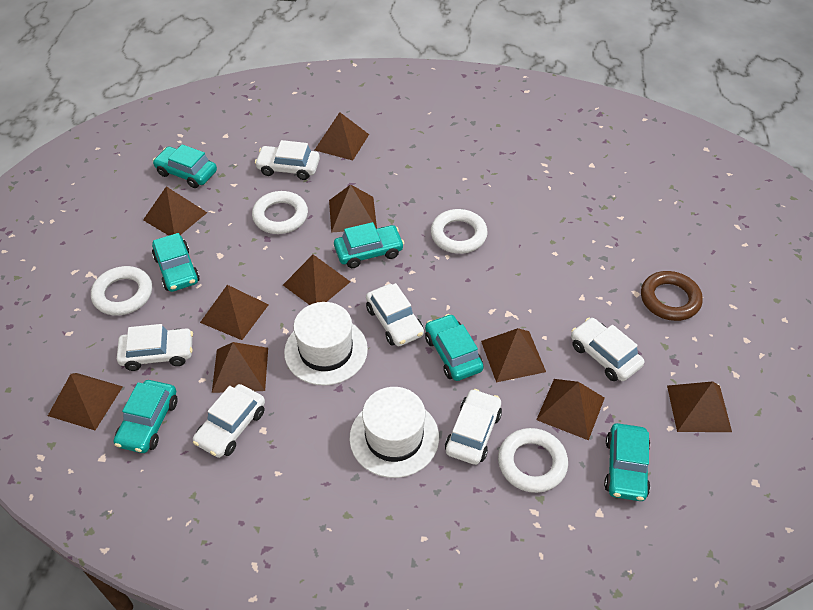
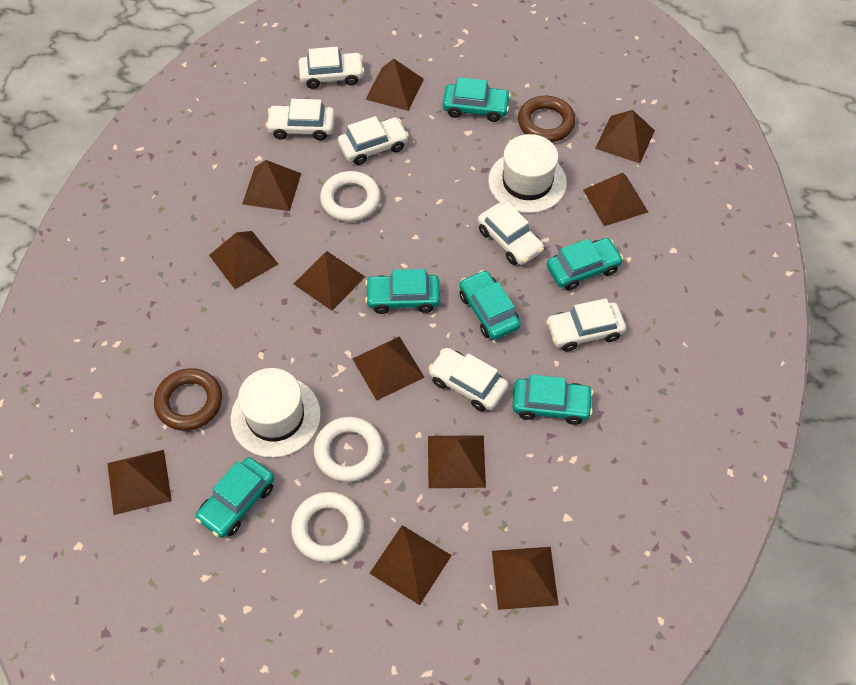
brown pyramid: [48,373,123,430] [143,186,207,235] [200,285,269,340] [212,342,268,393] [283,255,350,305] [315,112,369,160] [329,184,377,233] [481,328,546,382] [536,379,605,440] [667,381,732,432] = 10 -> [107,450,172,515] [209,231,278,289] [242,160,301,211] [294,251,365,311] [352,336,425,401] [365,59,424,111] [369,525,452,605] [428,435,486,488] [492,547,559,610] [583,173,648,226] [595,110,655,164] = 11
brown ring: [641,271,703,321] = 1 -> [154,368,222,431] [518,96,576,142] = 2
white ring: [91,266,152,315] [252,191,308,234] [431,209,488,254] [498,428,568,493] = 4 -> [291,492,364,562] [313,417,383,482] [320,171,381,222] = 3

